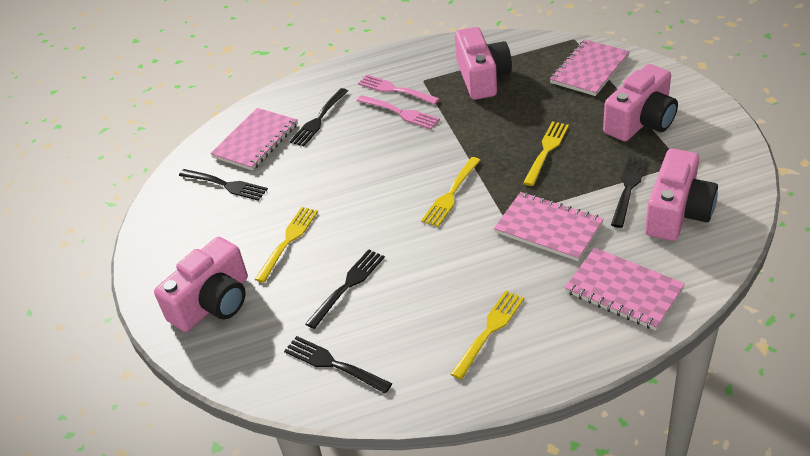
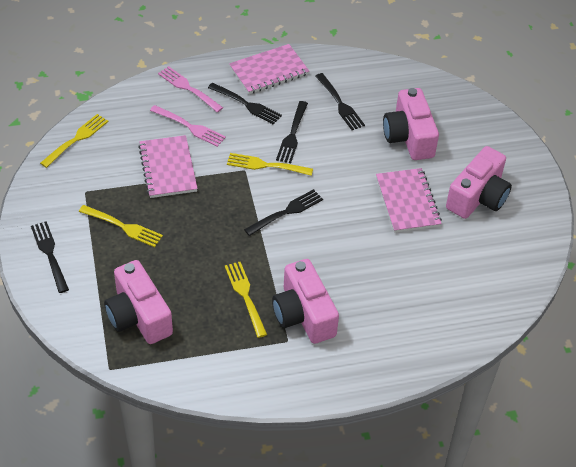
pink notebook: [210,108,298,171] [494,192,604,261] [550,39,630,96] [564,248,685,331] = 4 -> [138,135,198,198] [229,44,309,94] [376,168,442,233] = 3

